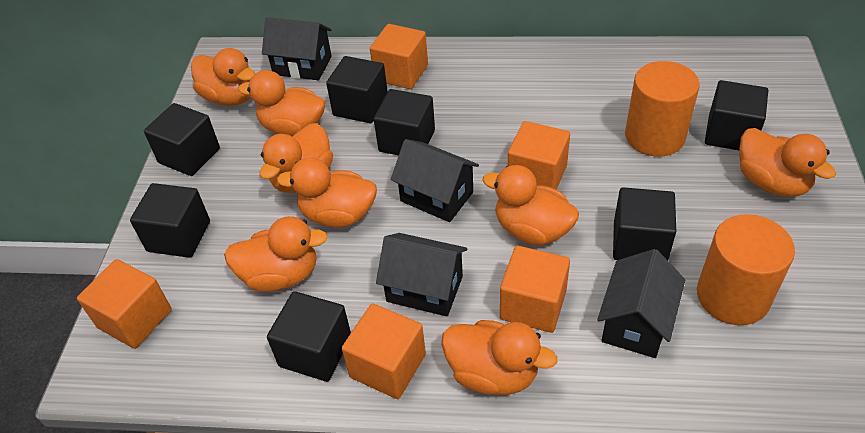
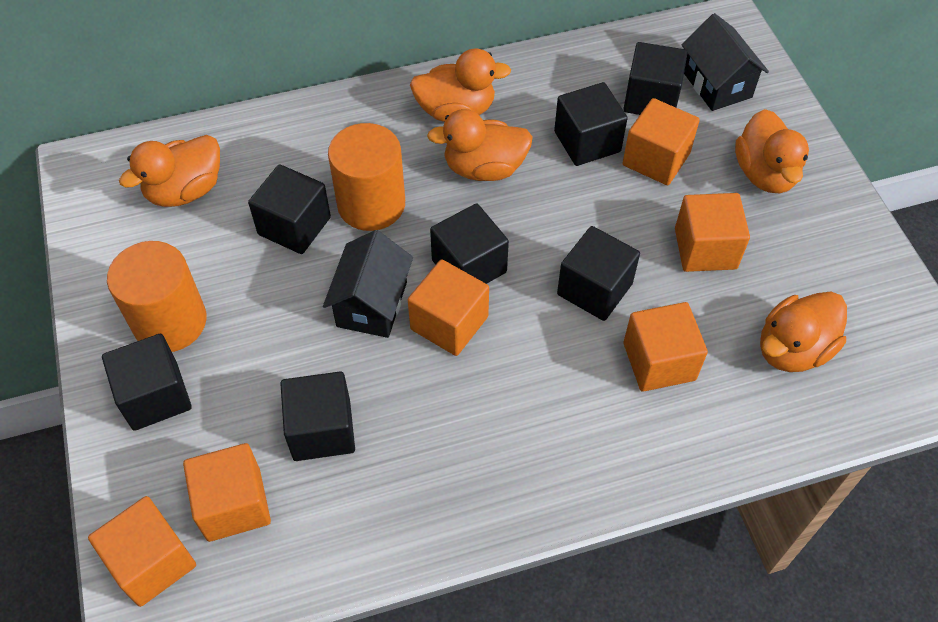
black house: [262,17,332,80] [376,233,467,317] [391,139,479,222] [597,249,685,358] = 4 -> [323,230,413,338] [681,13,769,111] = 2
orange cube: [77,259,172,349] [342,303,426,399] [370,24,428,89] [500,246,570,333] [508,121,570,190] = 5 -> [88,496,196,607] [183,443,271,542] [408,259,489,356] [622,98,700,185] [623,302,708,392] [675,193,750,272] = 6
orange duck: [191,48,255,106] [224,216,328,292] [238,70,325,136] [260,123,333,193] [277,157,377,227] [441,320,557,395] [482,165,579,245] [739,128,836,197] = 8 -> [119,135,220,207] [410,48,511,122] [427,109,533,181] [735,109,809,193] [760,292,847,372] = 5

